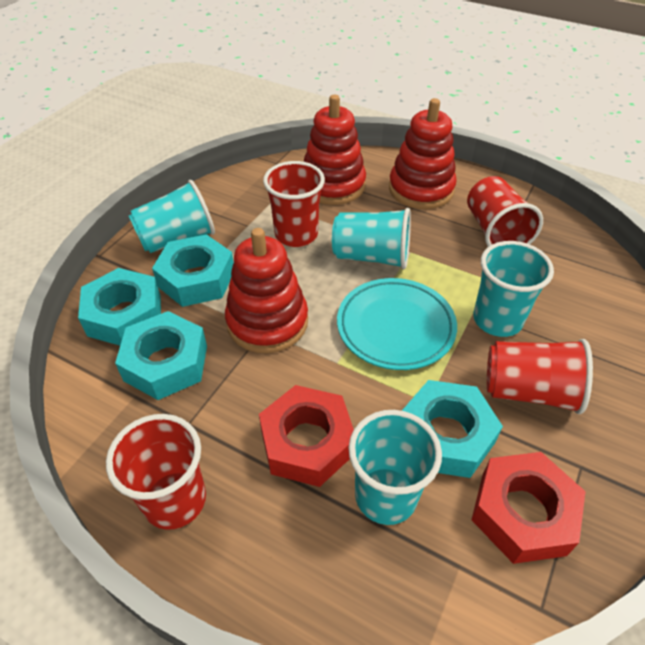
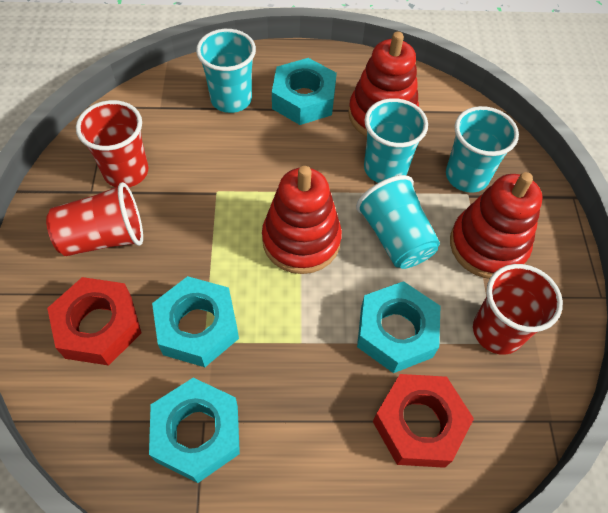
red cup: [106,414,206,530] [263,161,325,247] [467,176,543,247] [487,339,593,414] = 4 -> [46,182,143,256] [76,100,148,187] [473,264,563,355] = 3
turquoise plate: [337,278,457,370] = 1 -> none = 0

